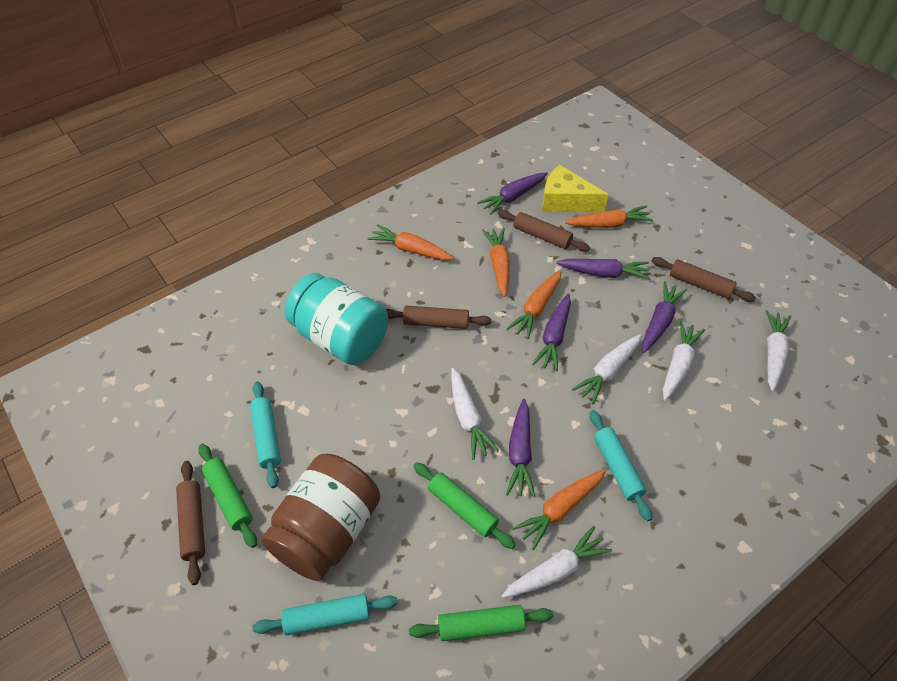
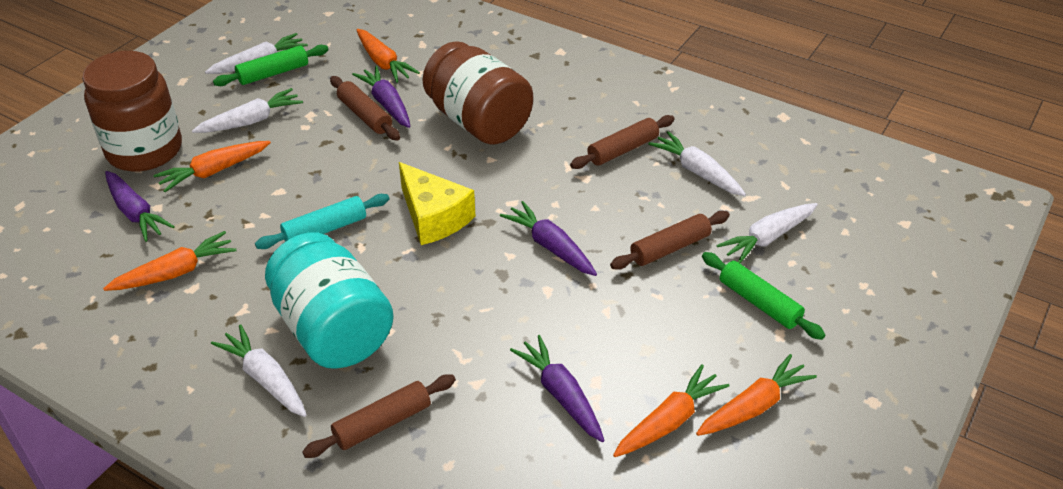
brown jar: [262,454,380,581] = 1 -> [82,51,182,172] [422,41,533,145] = 2
green rolling pin: [198,444,257,548] [409,605,553,641] [414,462,516,549] = 3 -> [213,45,329,86] [702,252,825,340] = 2
purple carrot: [477,172,548,215] [506,399,535,497] [532,293,571,371] [557,259,650,280] [642,281,687,353] = 5 -> [105,171,175,242] [352,66,410,128] [500,201,597,276] [510,335,605,442] = 4
turquoise rolling pin: [250,381,281,488] [252,594,398,635] [590,410,652,521] = 3 -> [255,194,389,249] = 1

